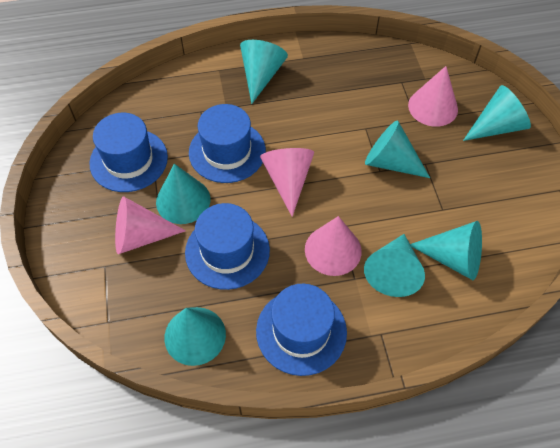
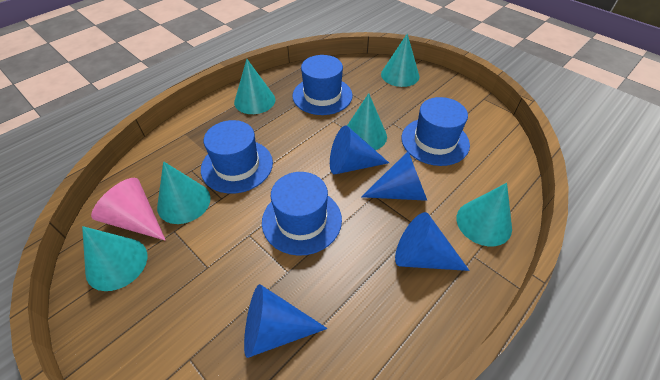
blue cone: none = 0 -> [244,284,328,358] [330,125,389,174] [361,152,427,201] [395,212,470,271] = 4
pink cone: [115,196,186,254] [260,148,315,217] [305,216,362,276] [408,66,458,127] = 4 -> [91,178,166,241] = 1
turquoise cone: [156,164,210,224] [165,307,226,366] [240,40,288,104] [364,234,425,297] [365,120,430,178] [410,221,482,280] [463,85,531,141] = 7 -> [82,226,147,291] [157,161,211,224] [234,59,275,114] [347,93,387,150] [381,34,419,87] [456,183,512,246] = 6

